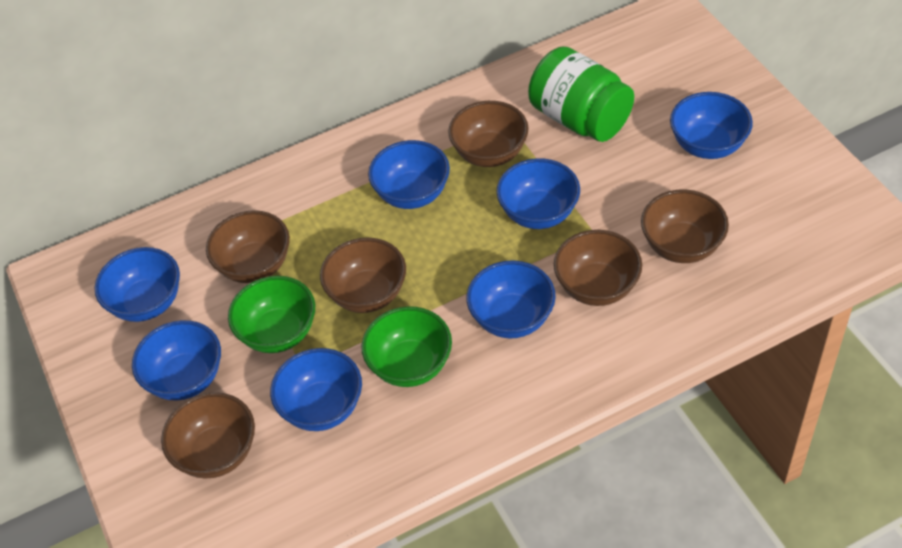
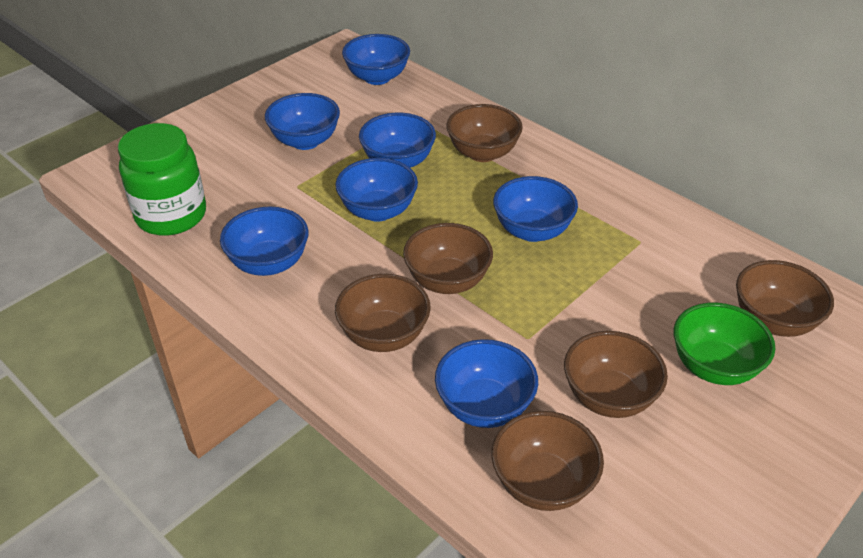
green bowl: [228,276,315,353] [361,306,452,387] = 2 -> [674,303,775,385] = 1

